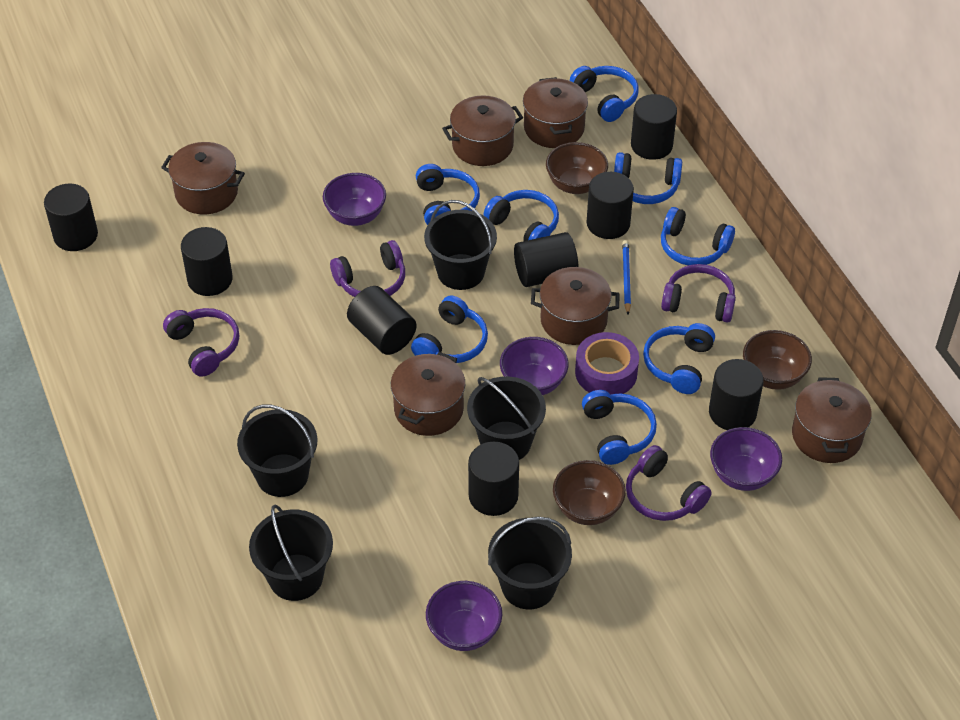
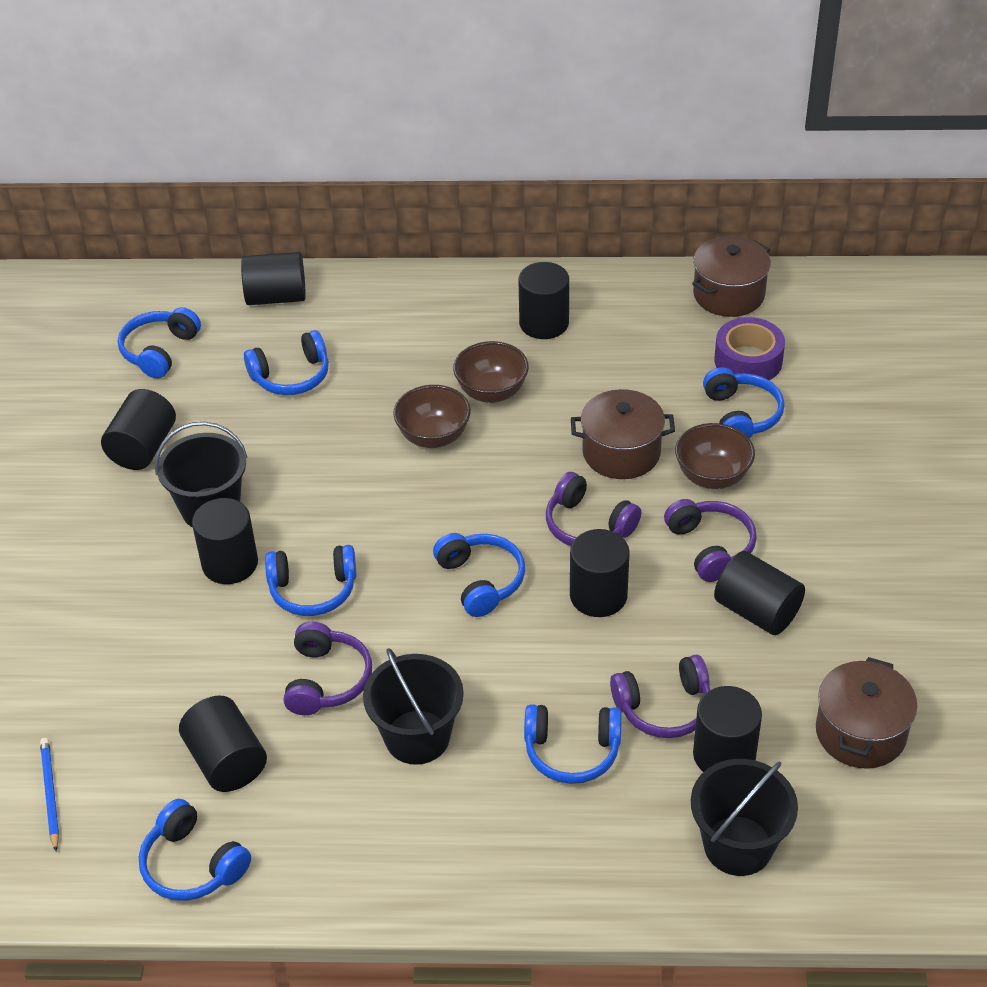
black bucket: [237,404,317,497] [249,504,333,601] [424,200,497,290] [467,376,546,460] [488,517,572,609] = 5 -> [155,422,248,528] [363,648,464,765] [691,759,798,876] = 3
blue headphones: [411,295,488,363] [416,164,480,225] [484,190,559,241] [570,66,639,122] [582,390,657,465] [614,152,682,204] [643,323,715,394] [661,207,735,265] = 8 -> [118,307,201,378] [139,799,251,901] [244,330,329,395] [265,545,356,616] [433,533,525,617] [524,704,622,784] [703,367,785,439] = 7
brown pot: [161,142,245,214] [391,352,465,436] [442,95,523,166] [523,77,588,148] [531,267,620,345] [792,377,872,463] = 6 -> [571,389,675,479] [692,236,771,317] [816,657,917,769] = 3
purple bowl: [323,173,386,226] [426,581,502,651] [500,337,569,395] [710,427,782,491] = 4 -> none = 0

